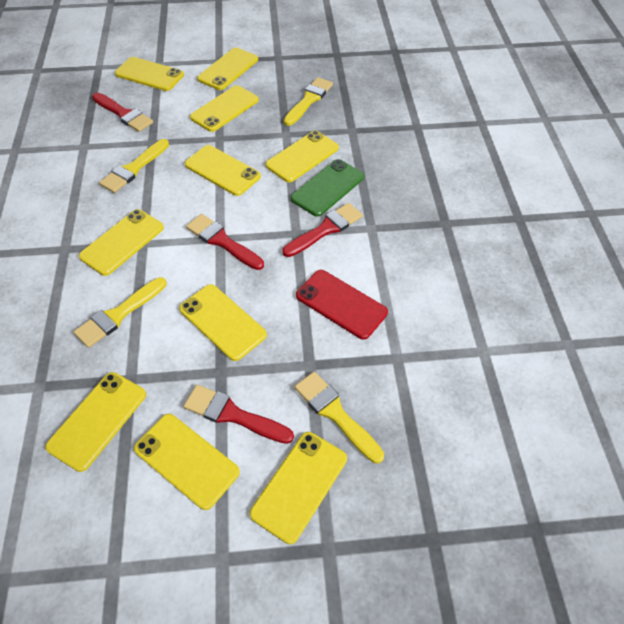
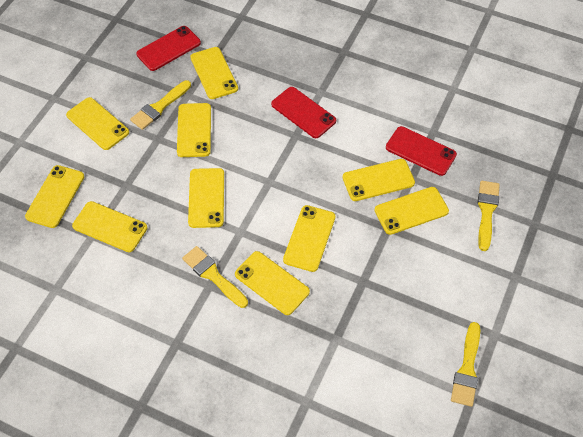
green phone: [291,159,364,217] = 1 -> none = 0
red brush: [92,93,153,132] [184,385,294,444] [186,214,264,270] [283,203,363,257] = 4 -> none = 0
red phone: [296,270,388,340] = 1 -> [136,26,201,71] [271,87,336,138] [386,126,457,176] = 3

